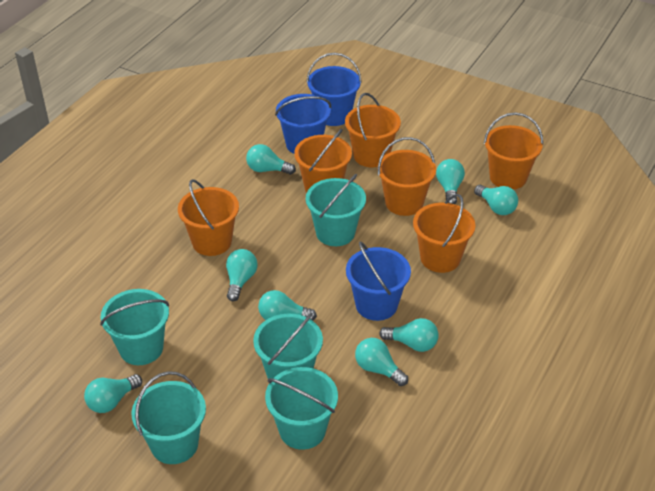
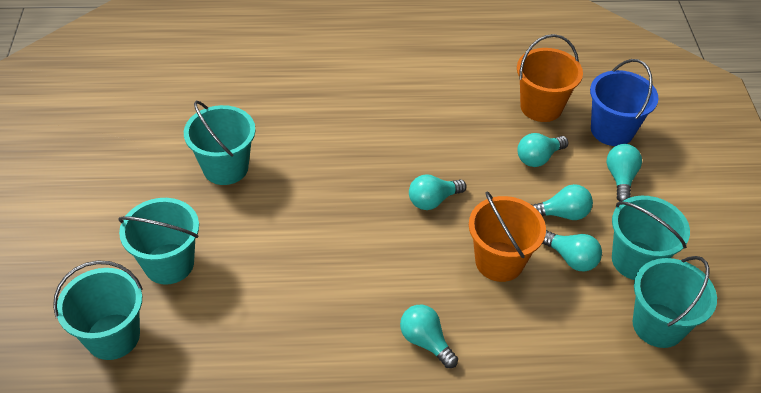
blue bucket: [275,94,331,154] [306,53,362,126] [346,241,411,321] = 3 -> [590,59,659,146] = 1
orange bucket: [178,179,239,256] [294,129,352,193] [345,93,401,167] [377,137,436,216] [413,194,476,273] [484,112,543,190] = 6 -> [469,191,546,282] [517,34,583,122] = 2
turquoise light bulb: [84,374,142,413] [226,249,258,301] [246,144,296,175] [258,290,317,321] [355,338,408,386] [379,318,439,352] [436,159,465,204] [474,185,518,215] = 8 -> [400,305,458,368] [409,174,467,210] [517,133,568,167] [532,184,593,220] [542,230,602,271] [606,144,642,201] = 6

